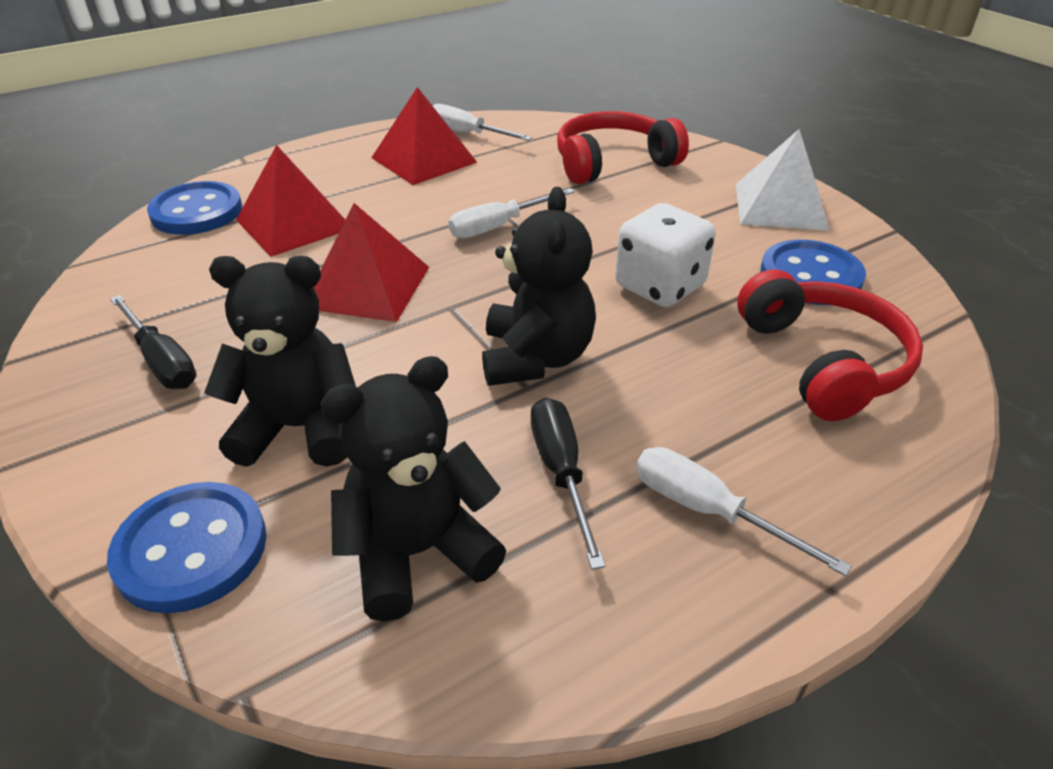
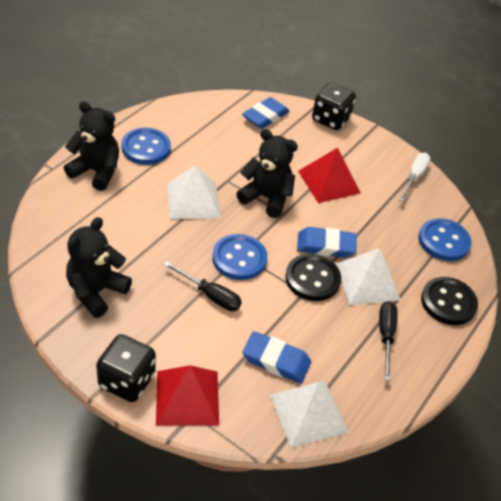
black button: none = 0 -> [285,254,341,301] [421,277,478,325] = 2
black dice: none = 0 -> [96,334,156,402] [312,82,356,130] = 2
blue eraser: none = 0 -> [242,97,290,129] [242,331,311,384] [297,227,356,258] = 3
red headphones: [557,111,689,184] [737,269,923,421] = 2 -> none = 0
red pyramid: [236,145,345,257] [314,203,429,322] [371,87,477,185] = 3 -> [156,365,219,426] [298,148,361,203] = 2
white dice: [615,203,716,307] = 1 -> none = 0
white pyramid: [736,129,830,231] = 1 -> [167,165,221,219] [270,381,349,448] [336,248,401,305] = 3
white screwdriver: [433,104,533,141] [449,188,575,238] [636,447,852,576] = 3 -> [399,153,430,202] = 1

